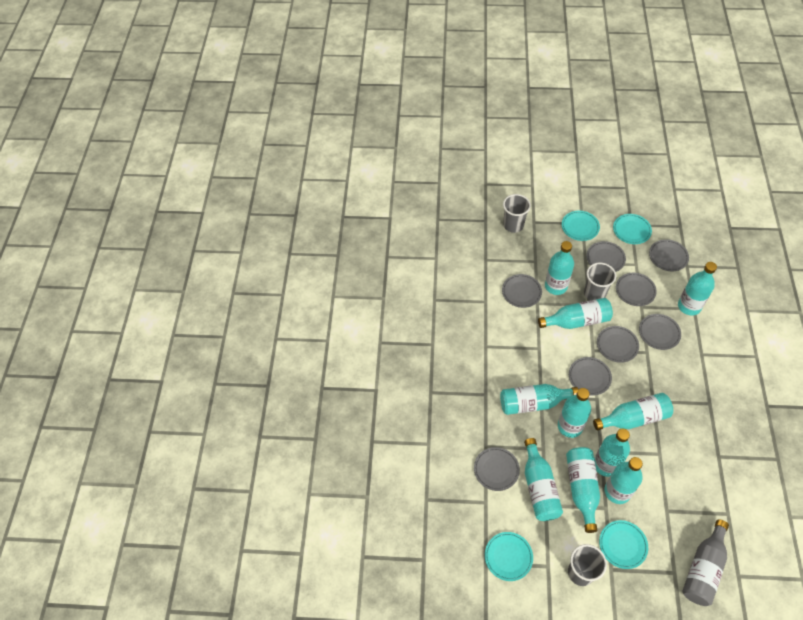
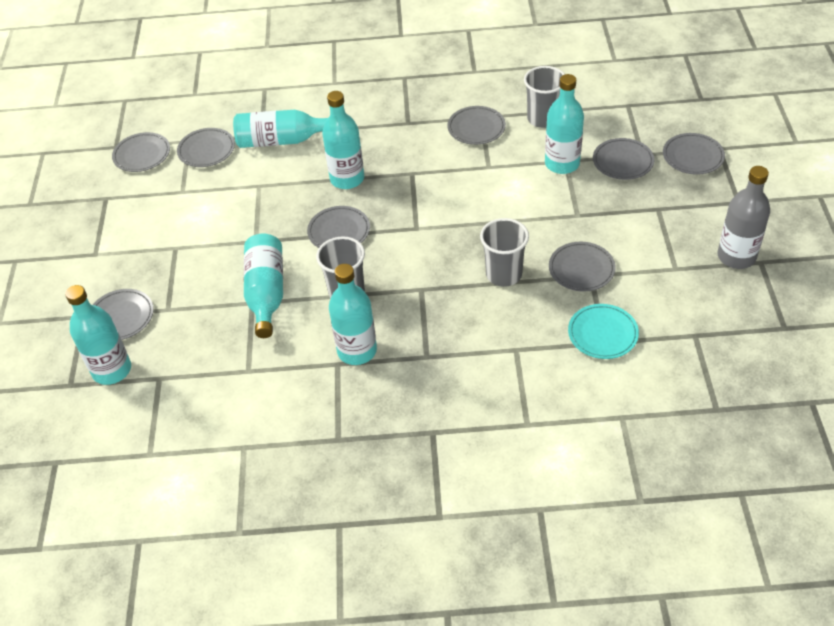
turquoise bottle: [500,384,578,415] [524,438,563,521] [538,298,613,329] [545,241,574,295] [558,388,591,438] [566,447,600,533] [593,393,673,430] [594,428,630,477] [605,457,643,504] [678,262,717,316] = 10 -> [65,285,131,385] [233,110,328,148] [244,233,283,338] [322,91,364,189] [329,264,377,365] [545,74,584,174] = 6
turquoise plate: [485,532,533,581] [562,211,600,241] [599,520,648,569] [613,214,652,244] = 4 -> [568,304,639,359] = 1

